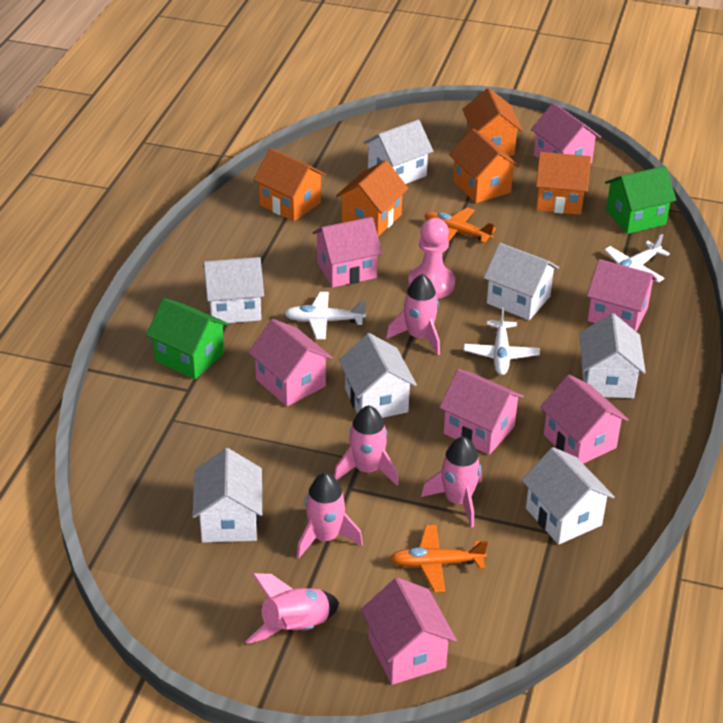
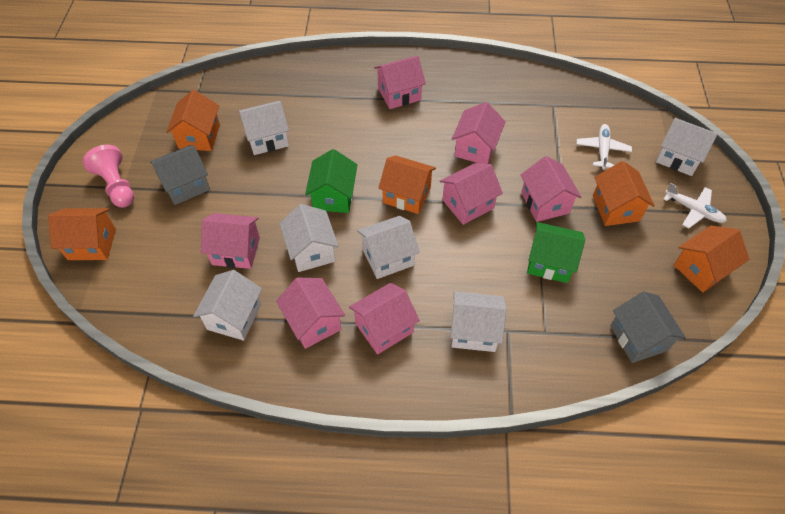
grey house: none = 0 -> [150,145,210,205] [610,291,686,363] = 2
orange plane: [390,525,488,592] [425,207,496,243] = 2 -> none = 0
pink rocket: [246,573,339,644] [297,473,363,559] [334,405,398,486] [386,274,440,355] [421,436,482,528] = 5 -> none = 0
white house: [192,448,262,543] [203,257,264,323] [339,333,417,418] [363,120,433,184] [484,243,559,320] [522,447,615,545] [579,313,646,398] = 7 -> [193,270,262,341] [238,101,289,155] [279,204,339,272] [357,216,420,279] [450,292,507,352] [656,118,718,176] = 6
white plane: [284,292,366,340] [464,307,540,375] [604,234,670,282] = 3 -> [576,124,632,170] [663,183,727,228] = 2

